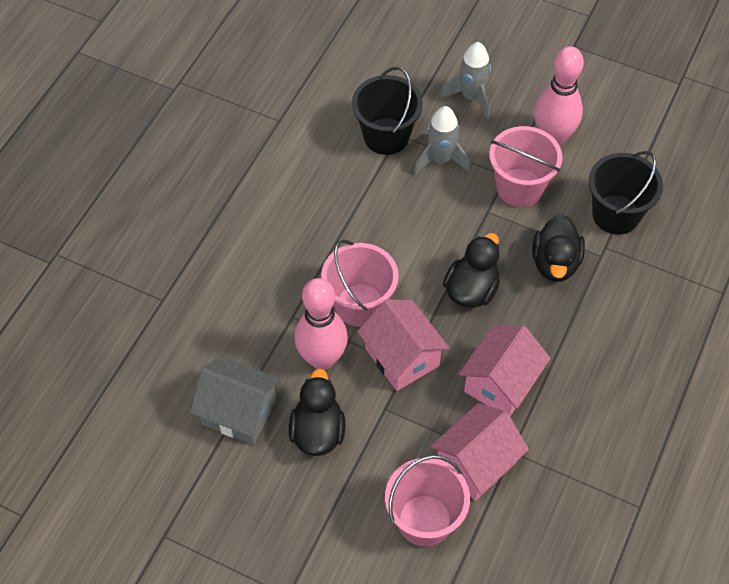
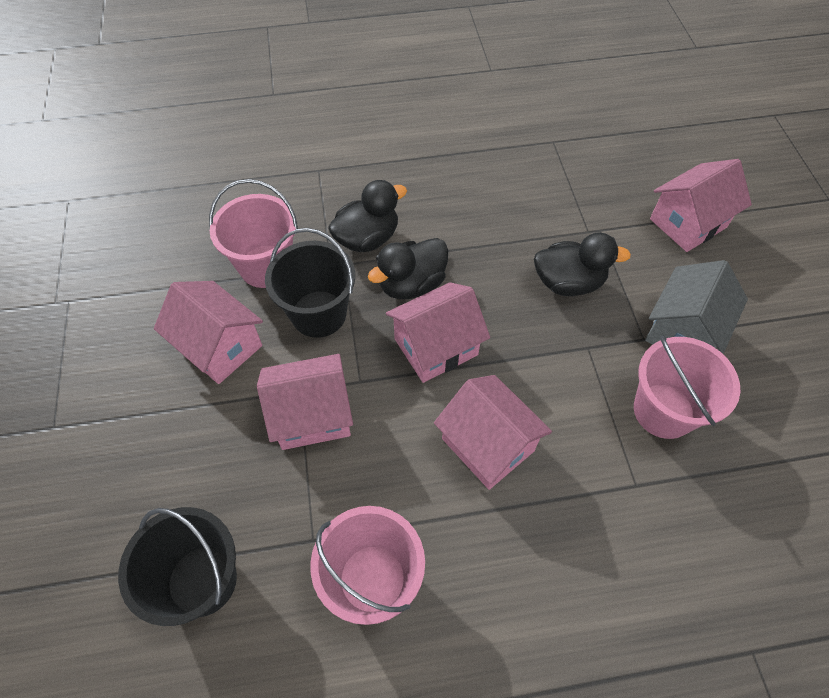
grey rocket: [414,106,471,175] [441,42,491,119] = 2 -> none = 0
pink bowling pin: [295,278,348,370] [534,46,584,146] = 2 -> none = 0
pink house: [357,299,449,391] [430,403,529,501] [458,325,551,416] = 3 -> [154,281,263,384] [257,354,353,450] [386,282,490,383] [434,375,552,490] [650,159,752,252] = 5

